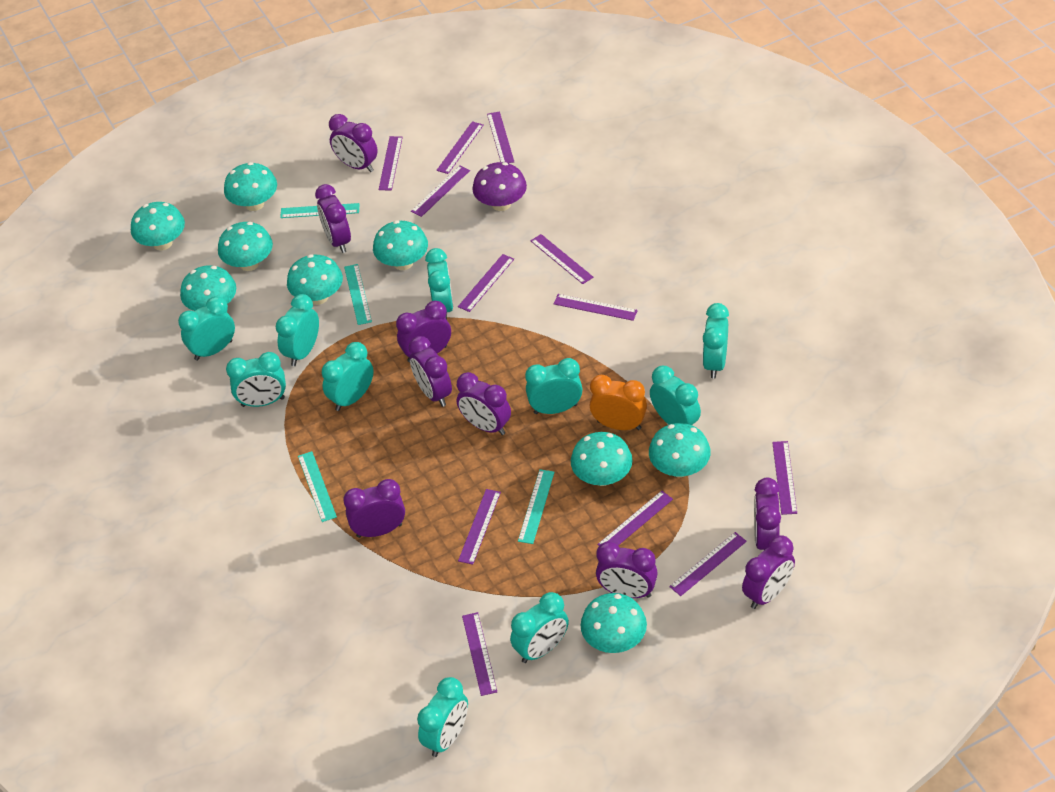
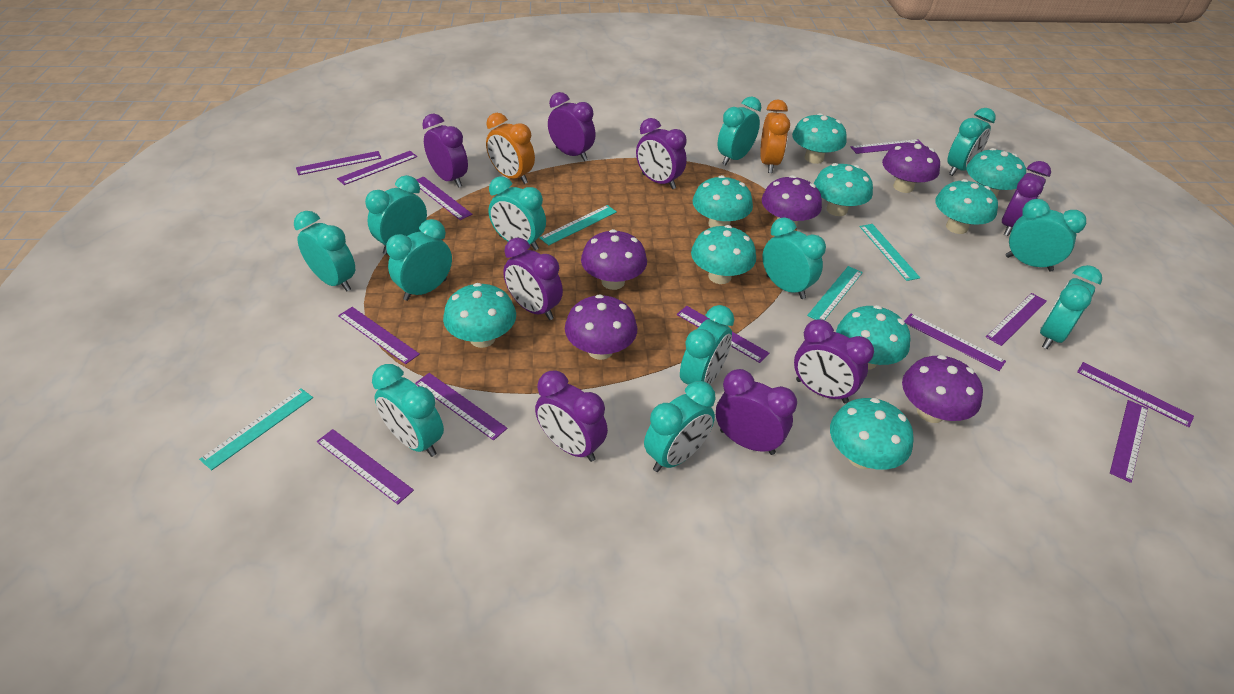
orange clock: [589,375,647,430] = 1 -> [486,113,535,184] [760,99,790,173] = 2
purple clock: [315,184,351,253] [329,114,378,172] [343,479,405,538] [396,301,451,363] [409,336,452,407] [456,372,511,435] [596,542,658,598] [742,535,795,609] [754,478,781,550] = 9 -> [422,114,468,188] [503,238,563,320] [535,371,608,462] [548,92,596,161] [636,118,687,189] [716,369,797,455] [794,319,874,403] [1002,161,1051,236] = 8
purple mushroom: [472,162,527,211] = 1 -> [565,294,637,360] [581,229,647,290] [762,175,822,228] [882,141,940,193] [902,355,983,423] = 5
turquoise clock: [178,296,235,360] [226,352,286,407] [276,294,319,366] [322,342,374,411] [417,677,468,757] [425,248,454,320] [510,592,569,663] [525,358,583,414] [650,366,701,425] [702,303,729,379] = 10 -> [294,211,355,291] [365,175,427,255] [372,364,444,457] [386,219,452,301] [488,176,546,251] [644,381,715,472] [680,305,734,385] [717,96,761,165] [762,217,826,299] [947,108,996,176] [1006,199,1086,272] [1040,265,1102,349] = 12

